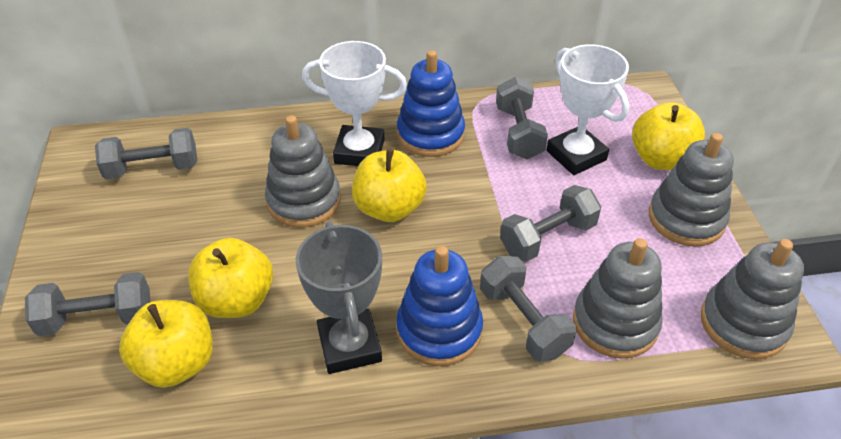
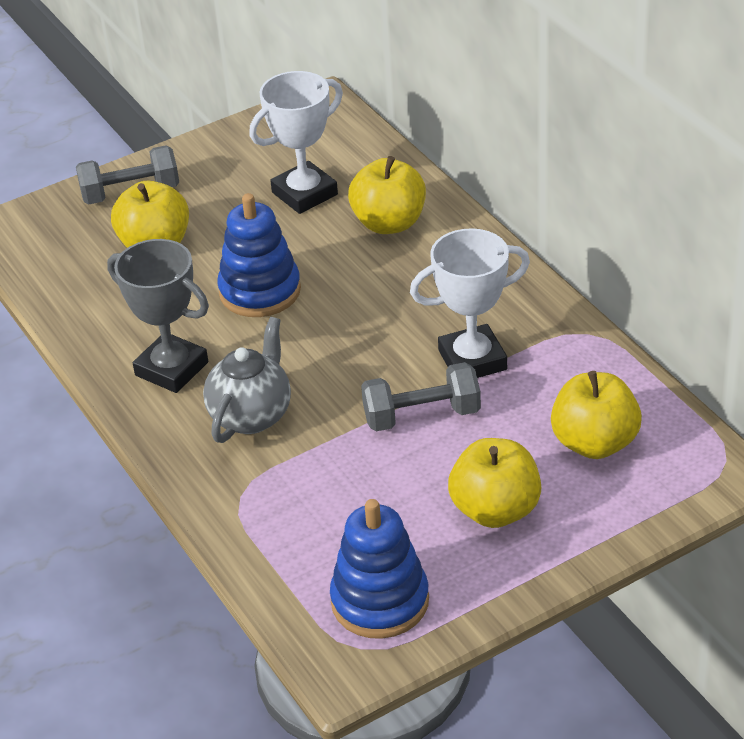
grey dumbbell: [25,272,150,336] [95,128,197,180] [480,256,576,362] [496,77,548,159] [500,185,601,262] = 5 -> [76,145,179,204] [361,362,481,431] = 2
grey stacking toy: [265,115,341,228] [573,238,663,359] [649,133,734,246] [701,239,804,359] = 4 -> none = 0
grey teapot: none = 0 -> [203,317,291,443] = 1

